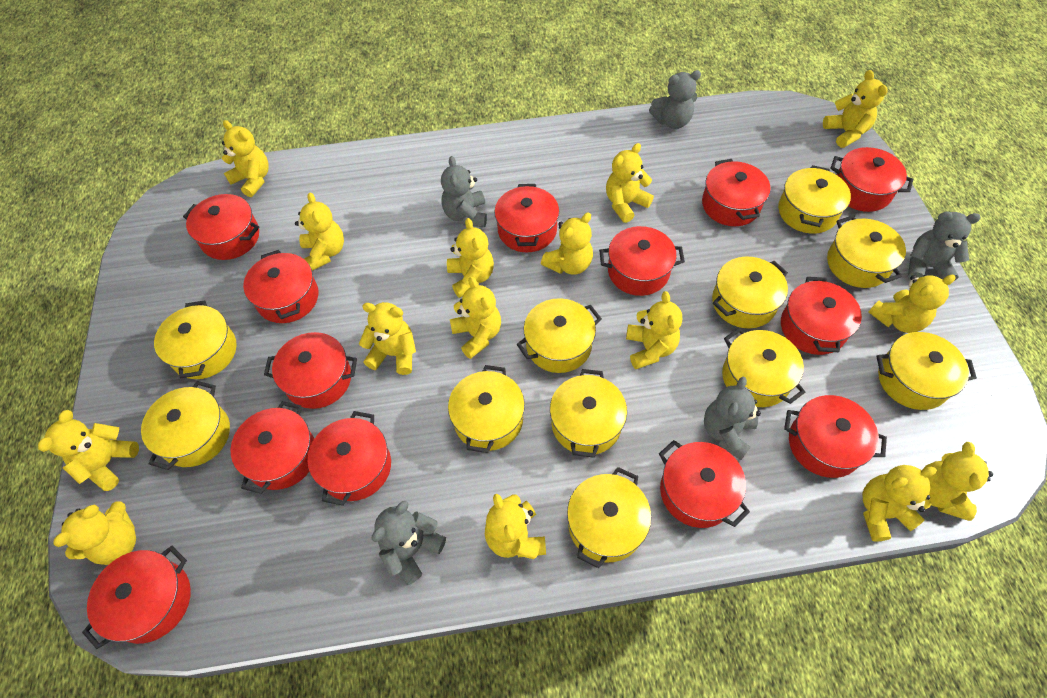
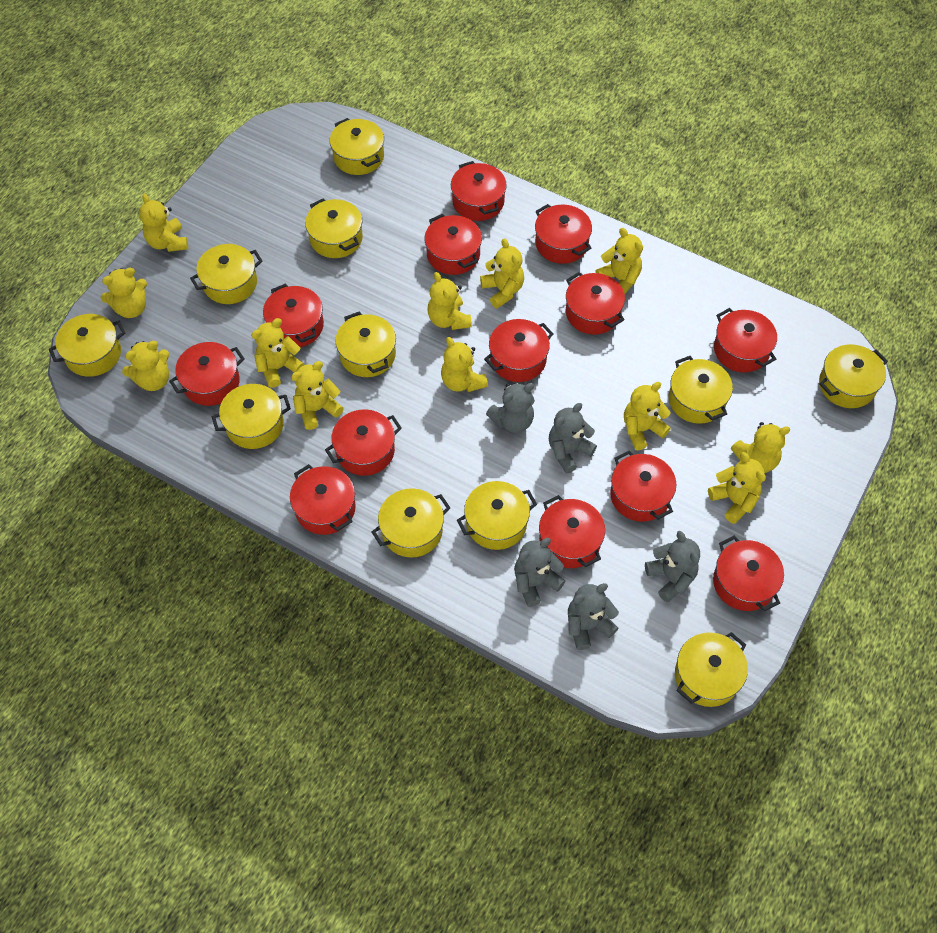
yellow teddy bear: [38,410,139,491] [53,501,136,565] [222,120,269,197] [295,193,344,271] [359,302,416,375] [447,218,494,298] [450,277,501,359] [485,494,546,559] [541,212,593,275] [606,143,654,223] [626,291,682,369] [823,70,888,148] [862,465,937,542] [869,274,956,333] [922,442,993,521] = 15 -> [101,268,147,318] [122,341,169,391] [139,193,188,252] [251,318,305,388] [291,361,344,430] [428,272,472,330] [441,337,488,392] [480,238,524,309] [595,228,643,294] [624,382,671,450] [708,452,766,524] [731,422,790,473] = 12

